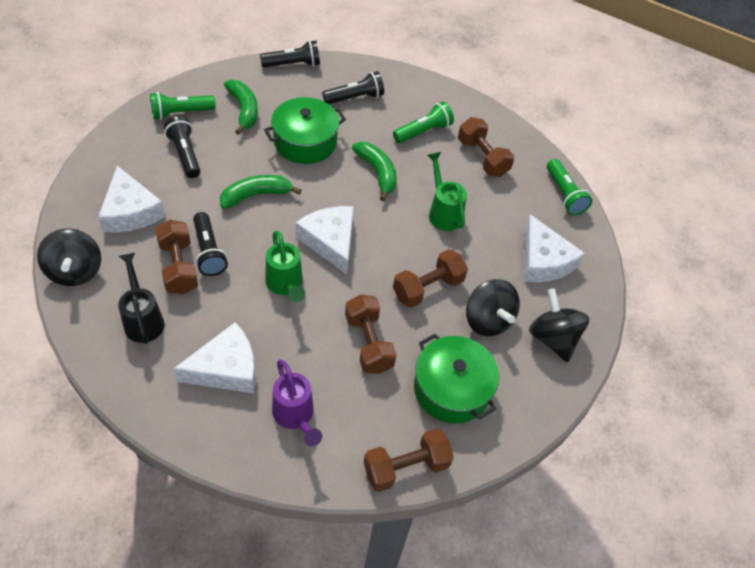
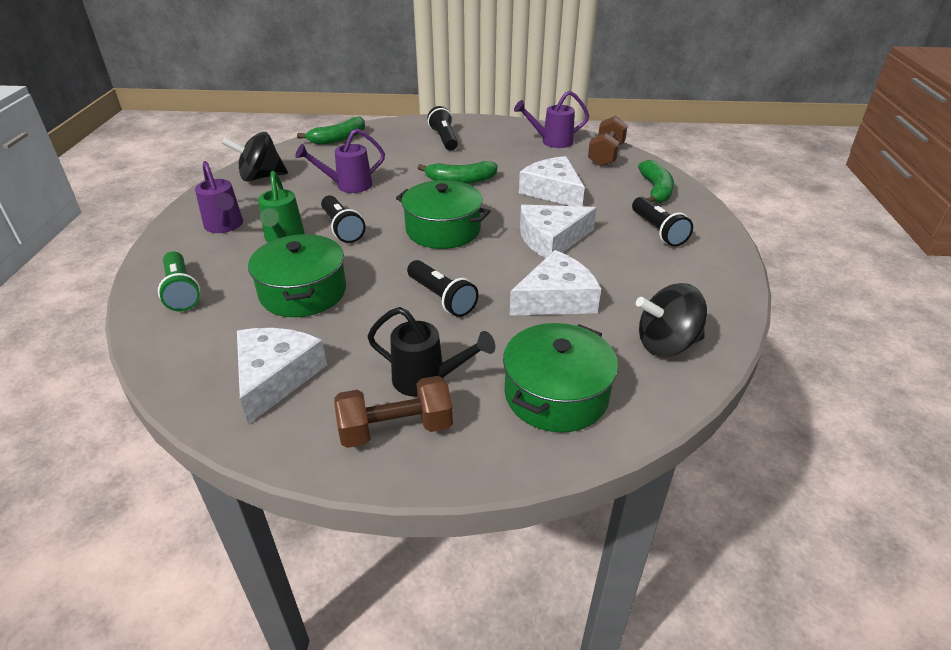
black spinning top: [37,228,101,286] [466,279,520,336] [529,288,590,362] = 3 -> [222,132,288,182] [636,283,707,357] = 2
brown dumbbell: [155,220,198,294] [345,294,397,374] [364,428,454,492] [393,249,468,308] [458,117,514,177] = 5 -> [334,376,453,448] [588,116,628,167] = 2
green flashlight: [150,92,216,120] [393,102,454,143] [547,159,592,215] = 3 -> [158,251,200,311] = 1
green pot: [264,97,346,164] [414,334,499,423] = 2 -> [248,234,346,317] [396,180,490,249] [503,323,618,432] = 3
green watering can: [265,231,305,302] [427,152,467,231] = 2 -> [258,171,304,243] = 1
purple watering can: [272,359,322,446] = 1 -> [195,161,243,233] [295,128,385,193] [514,91,589,148] = 3

